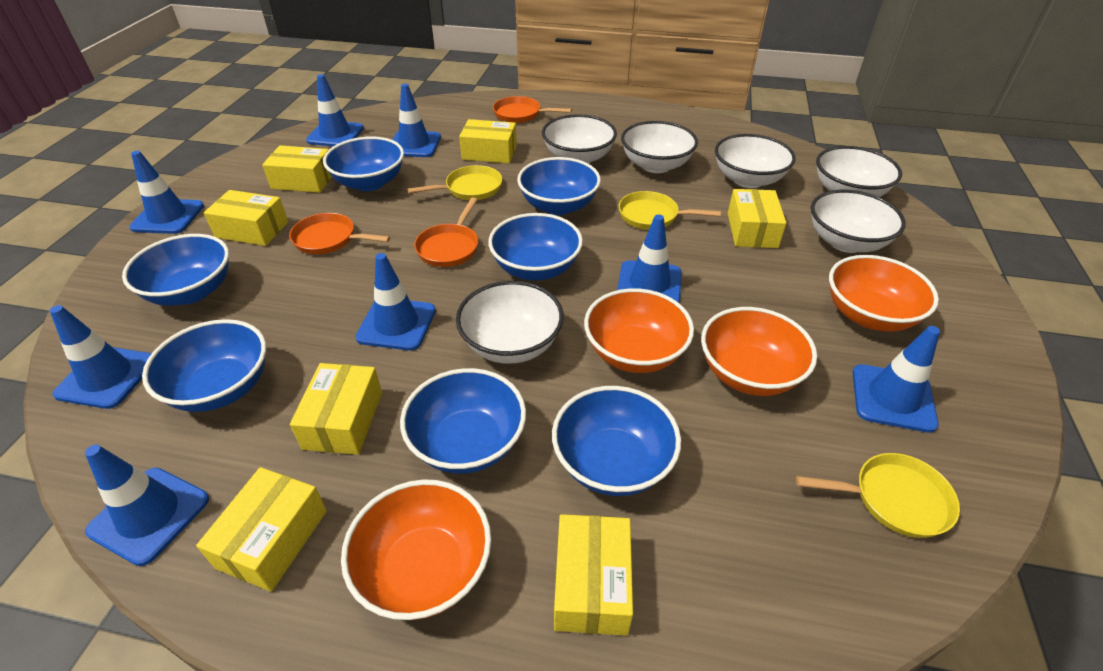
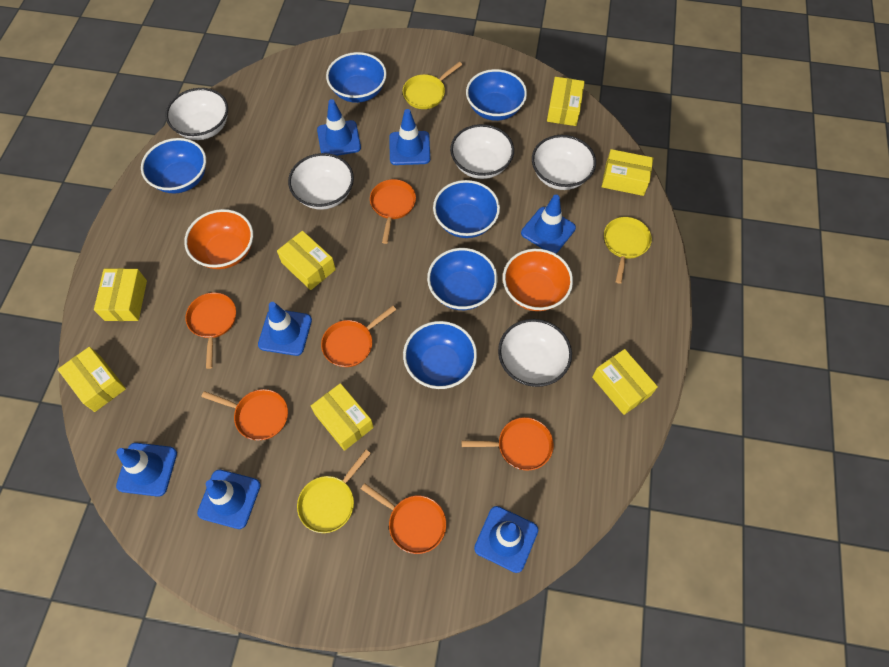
blue bowl: [122,234,229,306] [142,319,266,412] [323,136,404,191] [400,368,526,474] [488,213,583,281] [517,157,601,215] [552,386,681,496] = 7 -> [141,138,206,193] [326,52,387,103] [403,321,477,389] [427,248,498,310] [433,180,500,238] [466,69,527,121] = 6
blue traffic cone: [50,305,152,409] [85,445,209,566] [129,151,204,234] [306,74,364,146] [355,253,436,351] [393,84,441,157] [617,215,682,303] [853,326,940,433] = 8 -> [116,443,177,497] [197,470,261,529] [258,302,312,356] [317,99,361,156] [389,109,430,165] [474,506,538,573] [521,195,576,254] = 7
orange bowl: [341,479,491,620] [584,288,694,373] [701,307,817,396] [829,255,939,332] = 4 -> [184,209,253,269] [503,249,573,311] = 2
orange pan: [289,213,390,254] [414,198,478,267] [493,96,572,123] = 3 -> [185,292,236,369] [201,389,288,440] [321,306,396,367] [361,483,446,554] [370,179,416,244] [461,417,554,471] = 6
white bowl: [456,281,564,364] [542,114,617,164] [621,121,698,173] [715,134,796,188] [811,190,906,253] [816,146,902,197] = 6 -> [165,88,228,140] [288,153,354,210] [450,124,514,179] [498,319,572,387] [532,135,596,190] = 5

